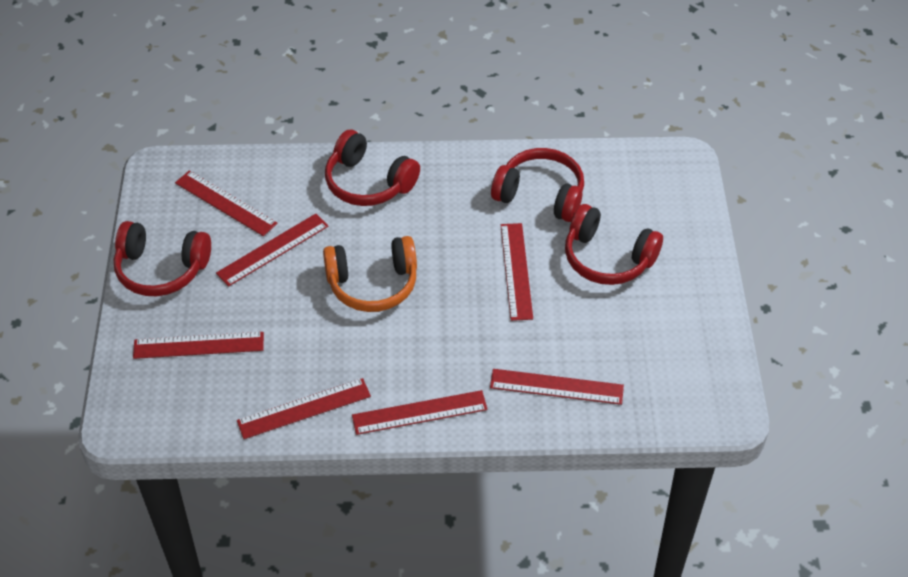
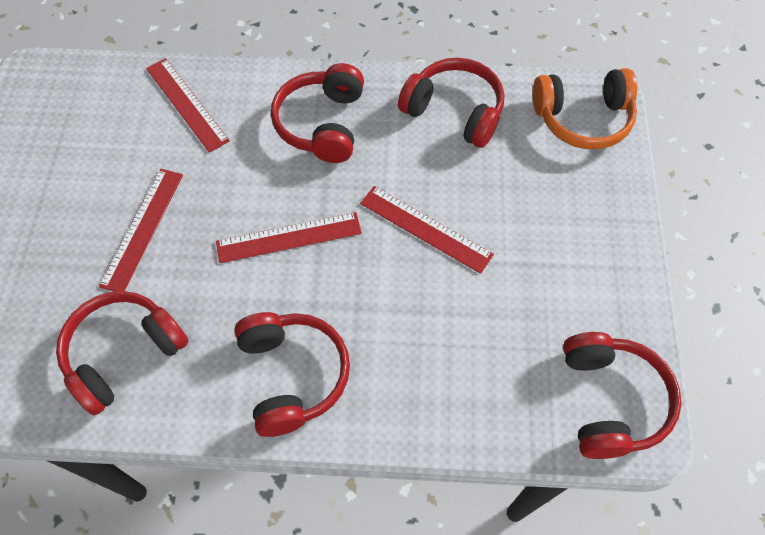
red headphones: [113,221,211,296] [325,130,420,206] [491,148,584,222] [565,204,663,285] = 4 -> [56,291,189,415] [234,312,350,437] [271,63,364,163] [398,58,504,148] [563,332,682,459] = 5
red ruler: [133,332,264,359] [175,170,277,236] [216,214,328,287] [237,378,371,439] [352,390,488,435] [490,369,624,405] [501,223,533,321] = 7 -> [99,169,183,292] [146,58,230,153] [216,212,362,263] [360,186,494,274] = 4

